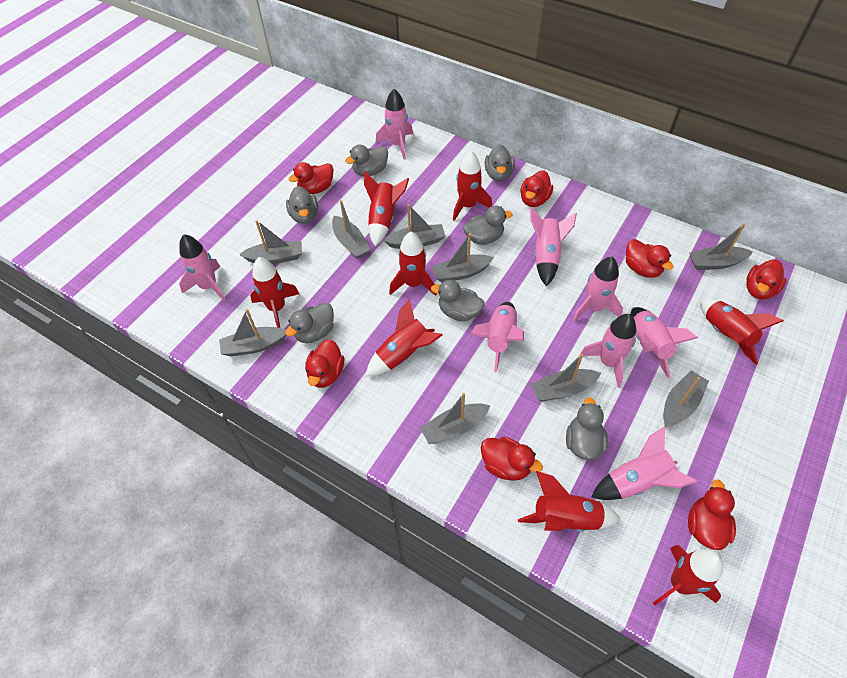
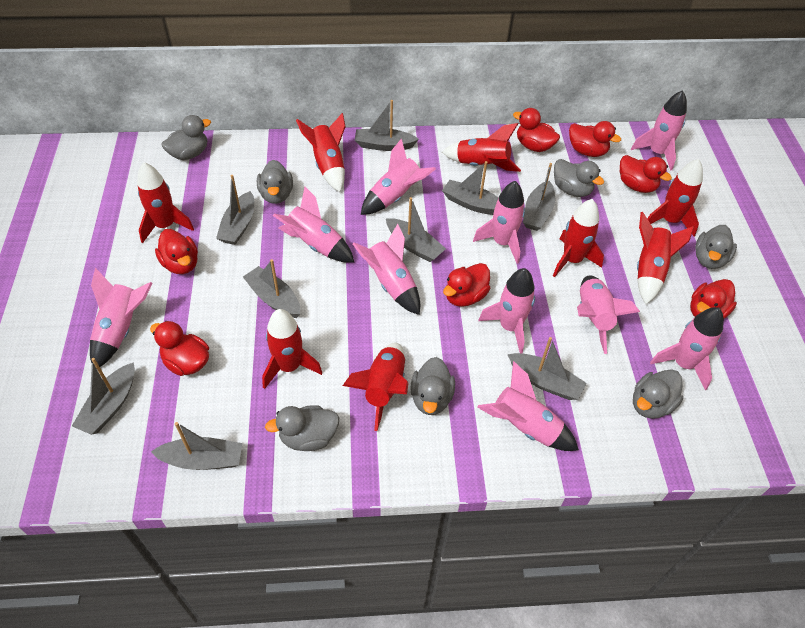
pink rocket: [179,234,226,301] [376,89,413,159] [470,302,524,373] [530,207,577,286] [573,256,623,321] [580,314,636,388] [591,426,698,500] [630,307,698,379] = 8 -> [90,268,153,367] [273,187,354,263] [353,224,420,315] [361,139,436,215] [473,181,525,264] [477,361,579,451] [478,268,535,353] [577,275,640,354] [631,90,687,171] [650,307,724,390] = 10

